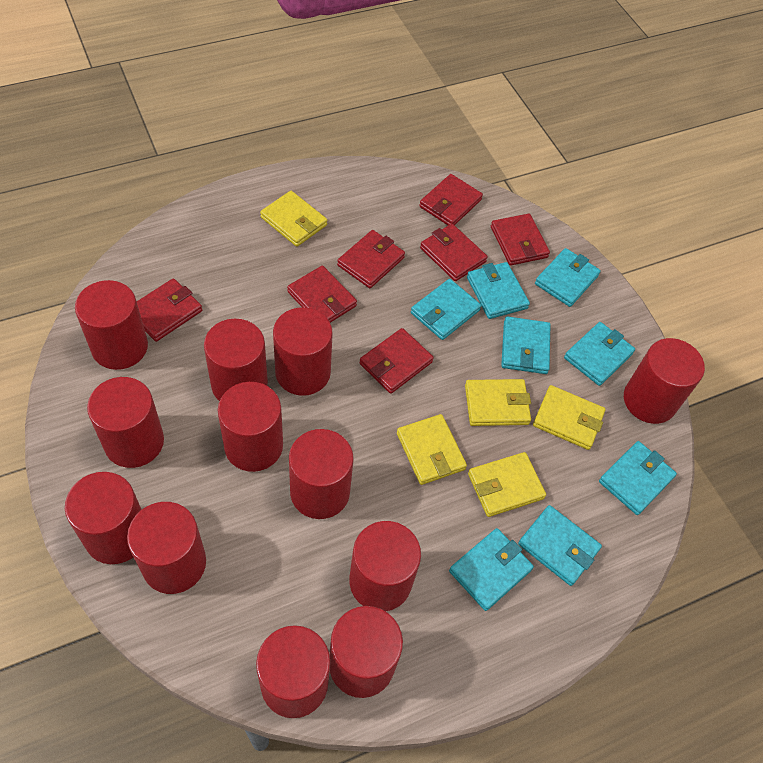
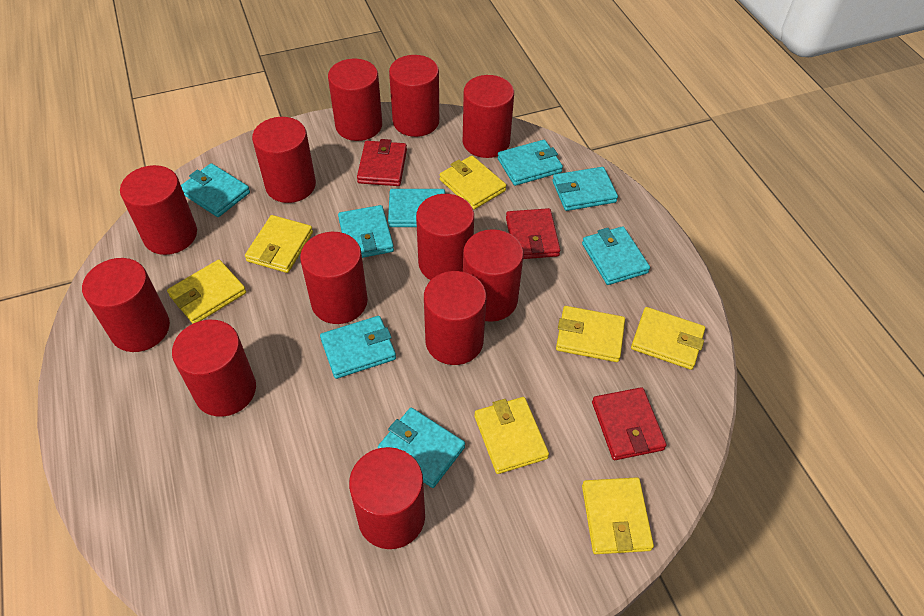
red wallet: [137,278,202,342] [287,266,357,323] [337,230,405,288] [359,328,434,394] [419,174,483,225] [420,224,488,281] [491,214,550,266] = 7 -> [357,139,407,186] [506,208,560,259] [592,387,667,460] = 3
yellow wallet: [260,191,327,247] [397,414,467,485] [465,379,531,426] [468,452,546,517] [533,385,606,450] = 5 -> [167,260,246,324] [245,215,313,273] [440,156,506,210] [474,397,549,474] [556,306,625,362] [582,477,654,554] [631,307,705,370] = 7

